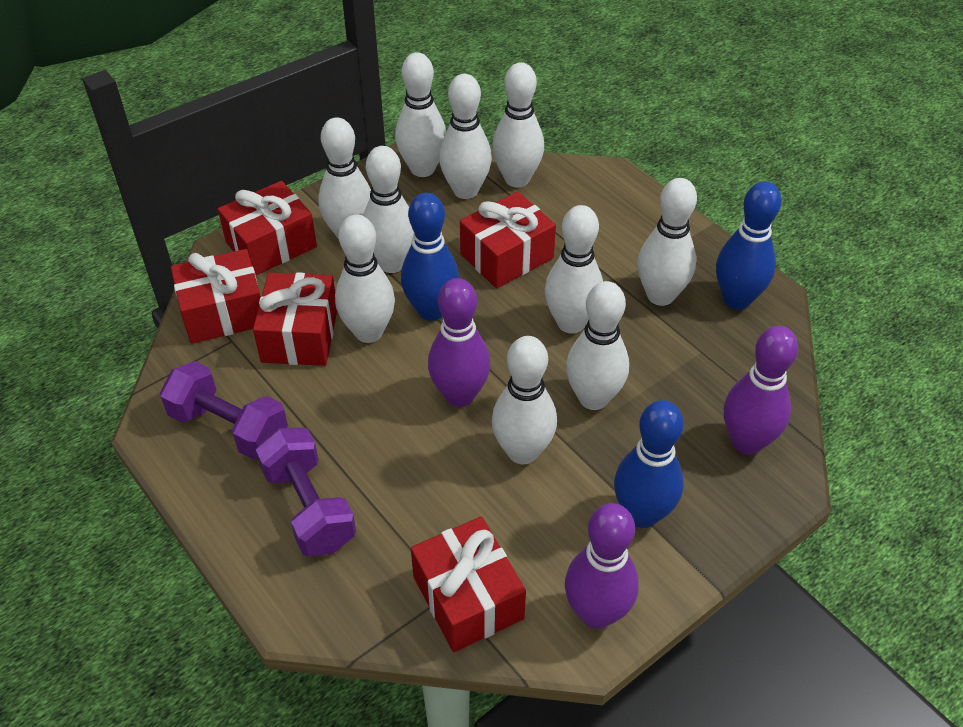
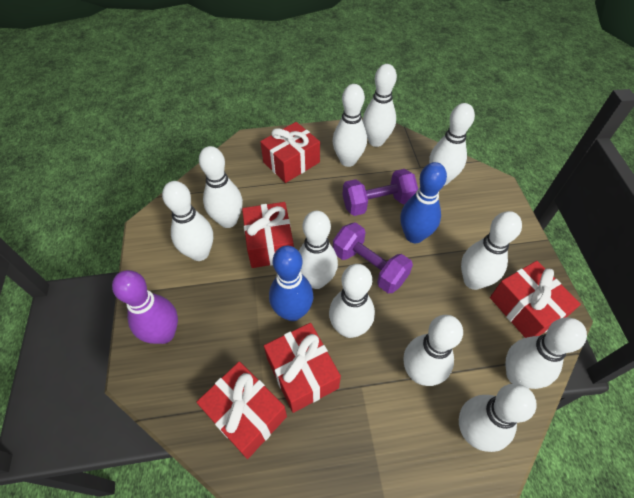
blue bowling pin: [401,193,459,321] [614,400,684,528] [716,181,782,309] = 3 -> [269,246,313,321] [400,162,447,243] = 2
purple bowling pin: [428,278,490,407] [565,503,639,629] [724,326,798,455] = 3 -> [112,270,178,344] = 1
white bowling pin: [318,117,371,240] [335,214,395,343] [363,146,414,273] [395,52,446,177] [439,74,492,199] [492,62,544,188] [492,336,557,465] [545,205,603,333] [566,281,629,410] [638,178,697,306] = 10 -> [162,181,213,261] [199,146,243,228] [299,211,338,289] [329,264,375,338] [333,84,367,167] [363,64,397,147] [404,315,463,386] [429,103,475,186] [459,384,537,452] [461,211,522,290] [506,318,587,389] = 11

